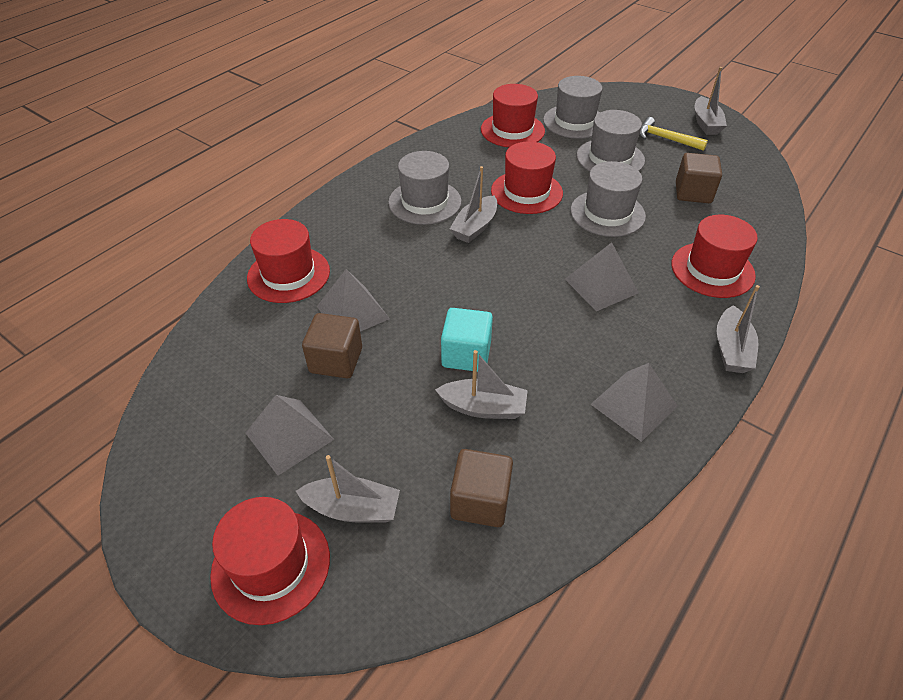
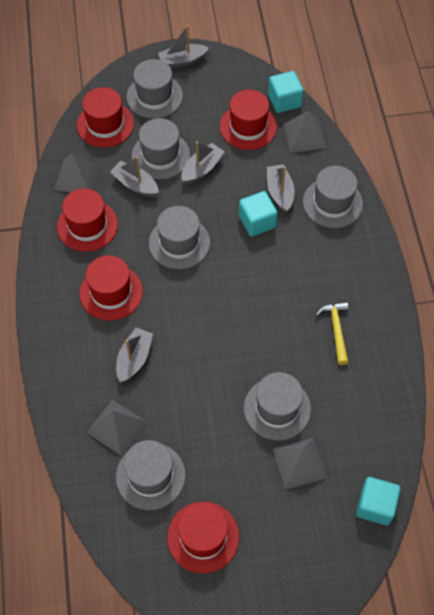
brown cube: [302,313,362,378] [450,449,513,527] [676,153,722,203] = 3 -> none = 0
grey hat: [388,151,461,225] [543,76,603,139] [570,161,646,237] [576,110,645,172] = 4 -> [116,440,186,510] [126,59,183,119] [132,118,190,179] [149,206,210,269] [244,372,311,441] [303,166,363,228] = 6
turquoise cube: [441,308,493,372] = 1 -> [239,191,277,237] [268,71,304,113] [356,477,401,525] = 3

